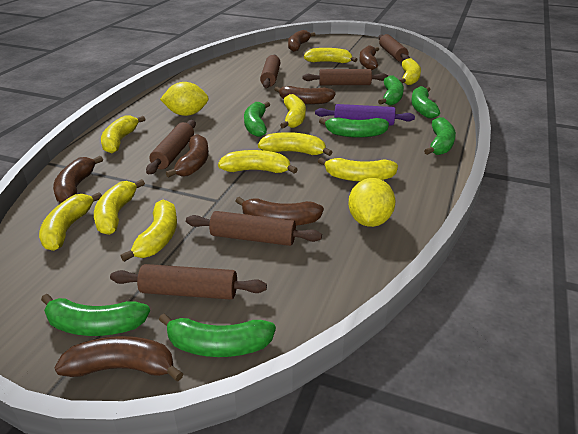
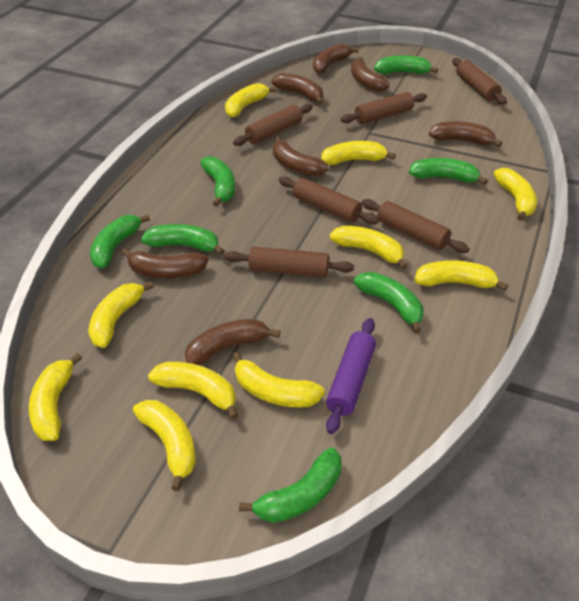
yellow lemon: [160,82,209,116] [348,178,395,227] = 2 -> none = 0

